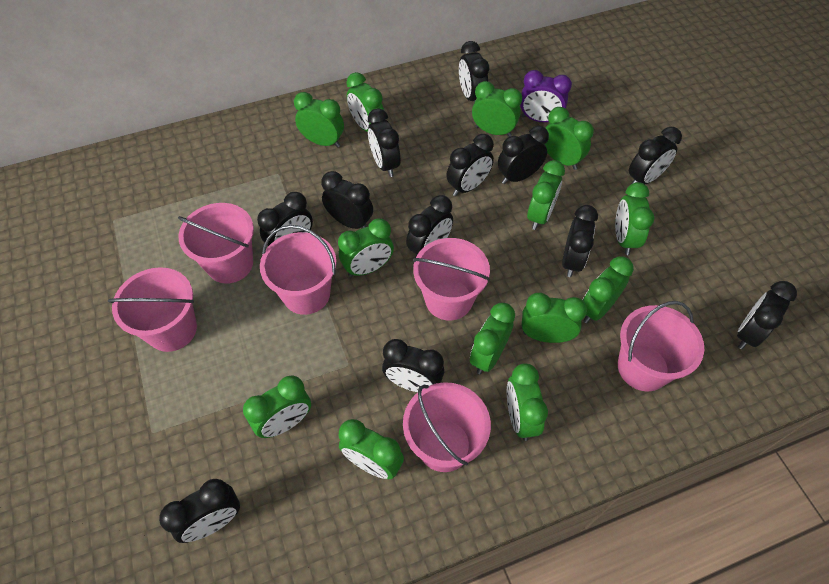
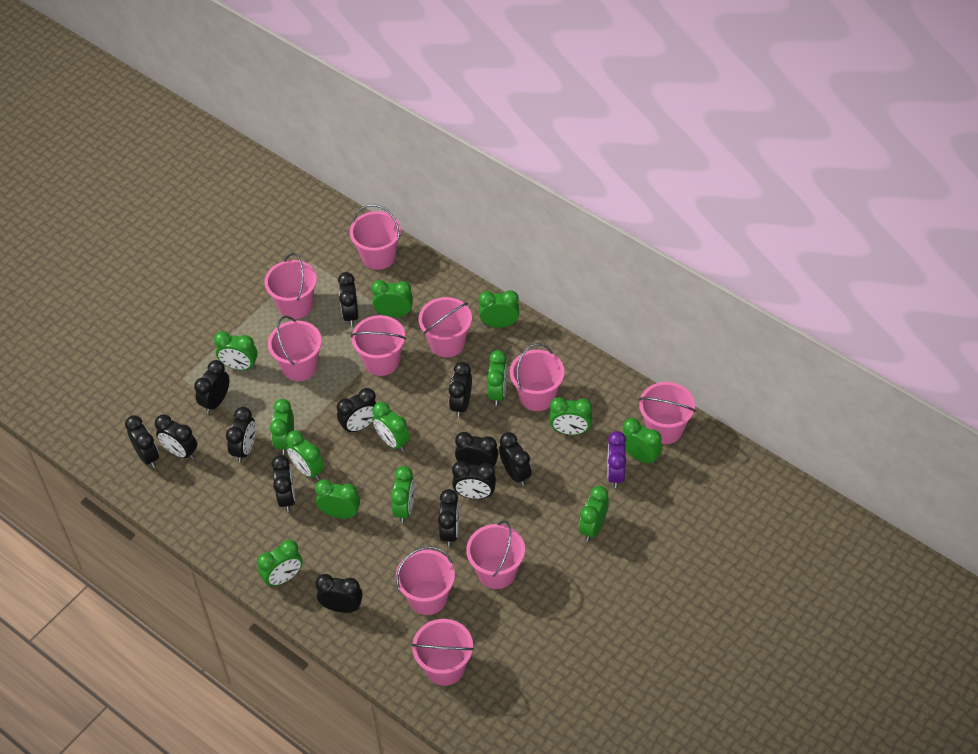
black clock: [159,479,240,543] [257,192,313,246] [321,171,373,229] [368,108,401,177] [382,339,444,392] [406,195,453,258] [446,134,494,196] [459,41,489,103] [498,126,549,184] [562,205,598,277] [629,127,682,184] [737,281,797,349] = 12 -> [125,416,159,468] [155,414,197,460] [194,360,229,413] [226,407,256,462] [271,455,295,512] [315,574,363,613] [337,388,376,434] [338,272,358,326] [438,489,459,547] [449,362,472,417] [452,461,496,499] [455,432,499,467] [499,432,532,486] = 13
pink bucket: [108,267,197,352] [178,203,254,284] [260,225,337,315] [403,382,491,472] [413,238,490,320] [618,301,704,391] = 6 -> [264,253,317,319] [268,316,322,381] [350,204,401,270] [351,315,406,376] [396,546,455,615] [411,619,474,686] [419,297,472,357] [466,520,525,589] [510,343,565,411] [639,382,695,444] = 10

